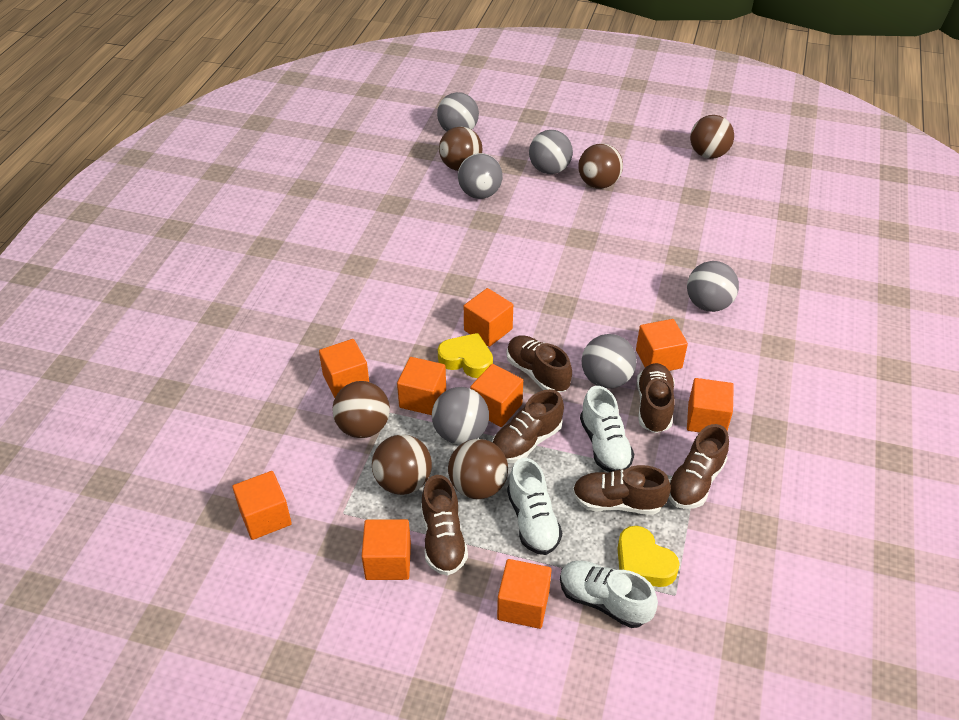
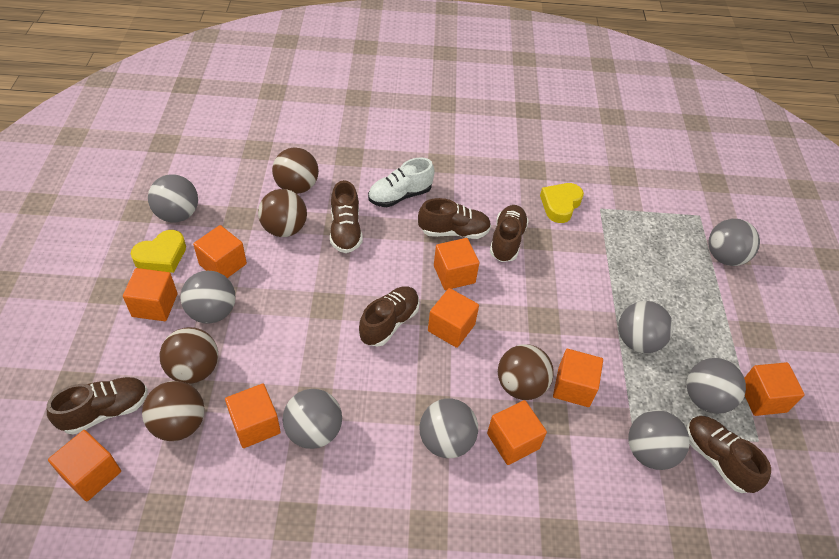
brown ball: [332,381,390,438] [372,434,432,495] [439,127,482,171] [448,439,508,499] [578,144,623,189] [690,115,734,159] = 6 -> [142,381,205,441] [160,327,218,384] [258,189,307,237] [272,148,319,194] [498,344,554,400] = 5
grey ball: [432,387,489,444] [437,92,479,132] [458,153,503,199] [529,130,573,174] [582,334,637,389] [687,261,739,312] = 6 -> [148,174,198,222] [180,271,236,324] [283,389,342,449] [420,399,478,458] [618,301,673,353] [628,410,690,470] [687,358,746,414] [709,219,760,266] = 8
white shoe: [507,458,562,555] [560,561,658,628] [580,386,634,472] = 3 -> [368,157,435,207] = 1

